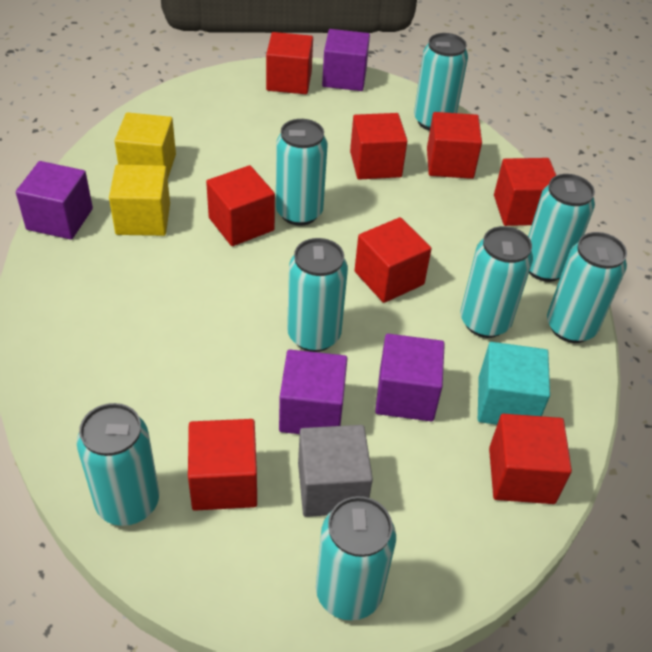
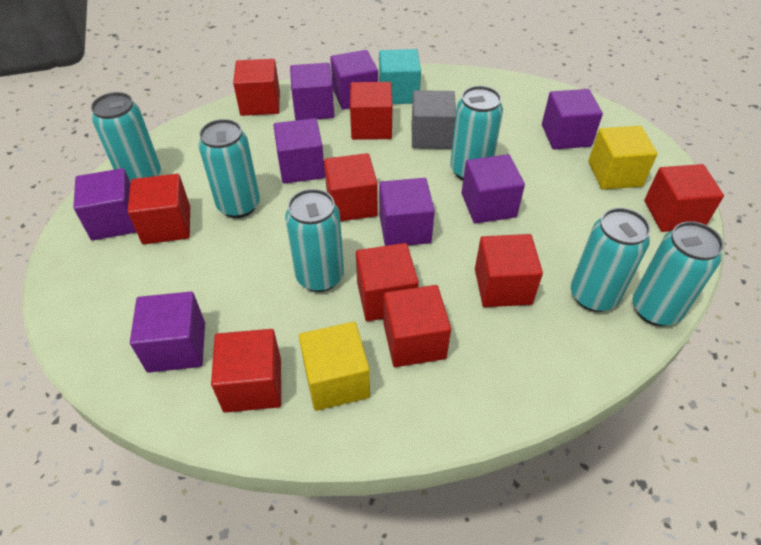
purple cube: [16,161,93,240] [279,349,348,434] [322,29,370,91] [375,334,445,422] = 4 -> [73,168,136,240] [130,292,205,373] [273,118,325,184] [290,63,334,120] [330,50,378,110] [379,178,435,246] [462,154,525,224] [542,89,603,150] = 8
red cube: [188,419,257,511] [206,165,275,246] [266,32,313,94] [350,113,407,180] [354,217,432,303] [427,112,482,179] [489,414,572,504] [494,158,556,226] = 8 -> [128,174,190,244] [211,329,281,413] [233,59,280,116] [324,153,378,221] [350,82,393,140] [356,243,419,321] [383,285,451,367] [475,234,543,307] [644,164,724,232] = 9
turquoise can: [77,403,159,526] [276,119,328,226] [287,238,348,352] [316,496,396,620] [414,33,468,131] [460,226,533,338] [528,174,595,282] [547,232,627,343] = 8 -> [91,92,161,183] [198,119,260,218] [285,189,344,292] [450,86,503,180] [571,208,651,312] [633,221,724,326] = 6

